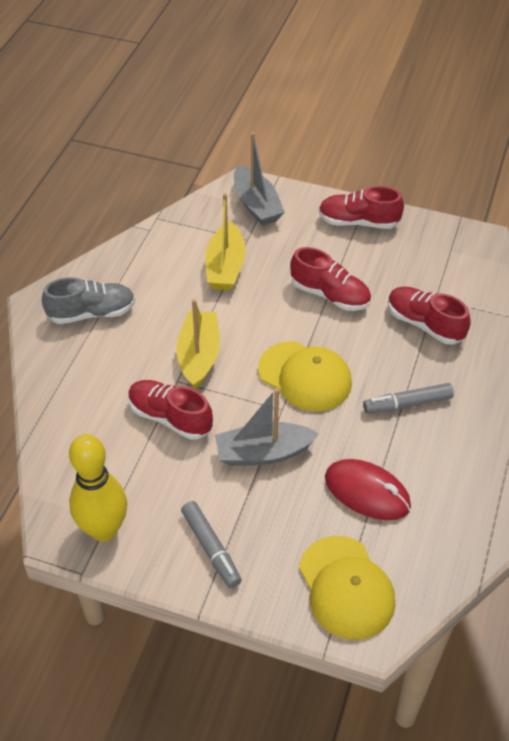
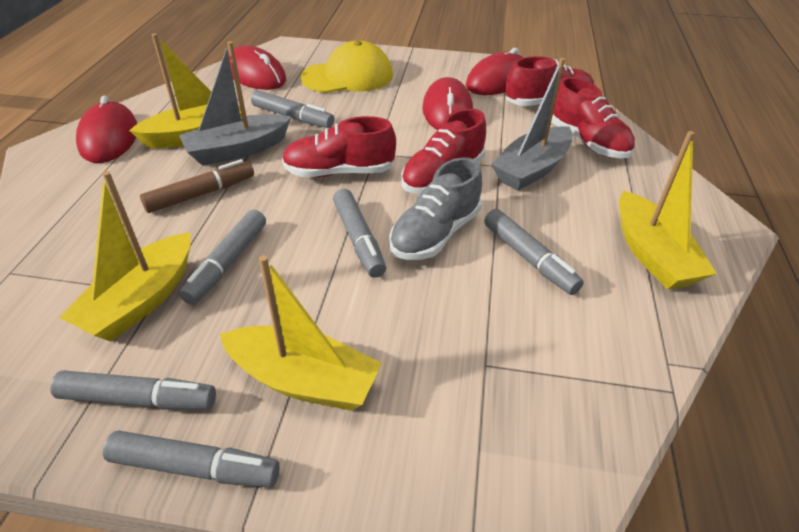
brown marker: none = 0 -> [140,159,254,213] = 1
grey marker: [181,501,242,588] [363,383,454,414] = 2 -> [50,370,216,410] [103,431,280,488] [179,210,266,305] [251,90,334,128] [333,189,386,278] [484,209,584,295] = 6
red mouse: [325,459,411,520] = 1 -> [76,95,137,163] [228,45,286,90] [422,77,473,130] [466,48,523,95] = 4
yellow boat: [176,299,220,389] [205,193,246,290] = 2 -> [59,171,191,342] [129,33,242,148] [220,255,382,411] [619,131,717,290] = 4
yellow bowling pin: [69,434,127,542] = 1 -> none = 0
yellow cap: [258,341,352,411] [299,536,395,640] = 2 -> [301,41,393,93] = 1

